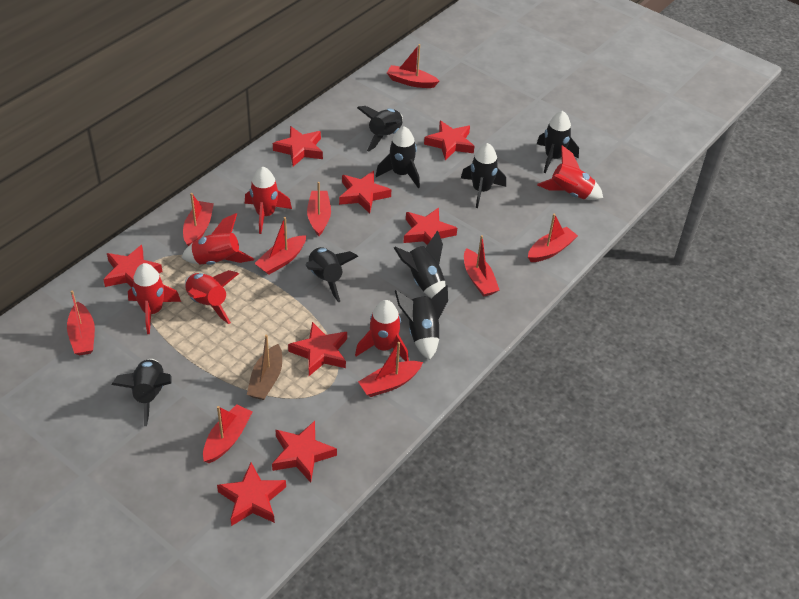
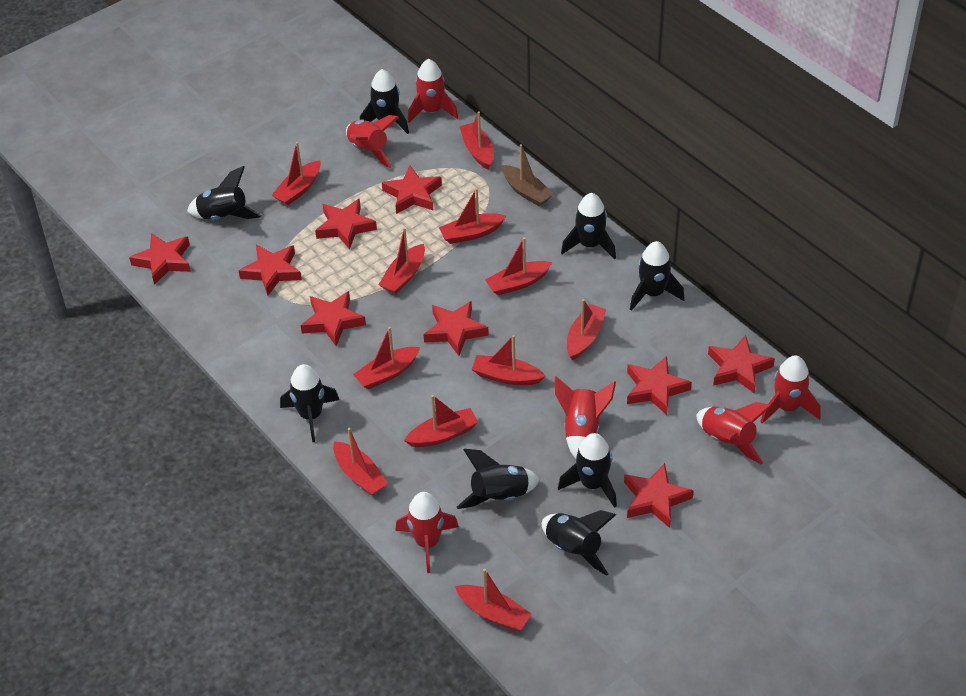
red boat: [67,290,95,355] [183,193,214,246] [203,404,252,463] [254,217,306,275] [307,182,331,236] [358,342,423,397] [387,44,439,88] [464,235,499,297] [528,214,578,262] = 9 -> [272,142,321,205] [333,428,388,496] [353,327,420,389] [379,228,425,294] [404,395,478,447] [439,188,506,244] [455,569,532,631] [459,111,494,169] [472,335,546,385] [485,237,552,295] [567,299,606,360] = 11
red star: [103,245,163,287] [217,463,286,526] [272,421,337,483] [273,126,323,166] [288,322,347,376] [339,171,391,214] [403,208,457,245] [424,121,474,160] = 8 -> [129,233,191,285] [238,245,302,295] [301,291,366,346] [315,199,377,250] [382,166,442,214] [424,301,489,356] [624,463,694,528] [627,356,692,415] [708,335,775,393] = 9

